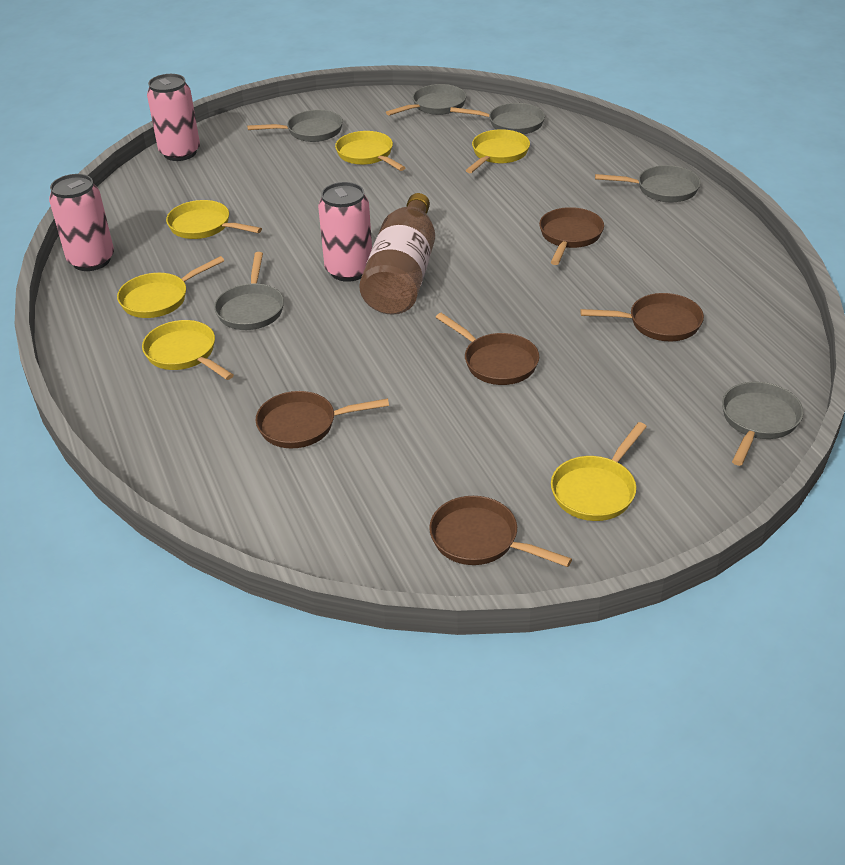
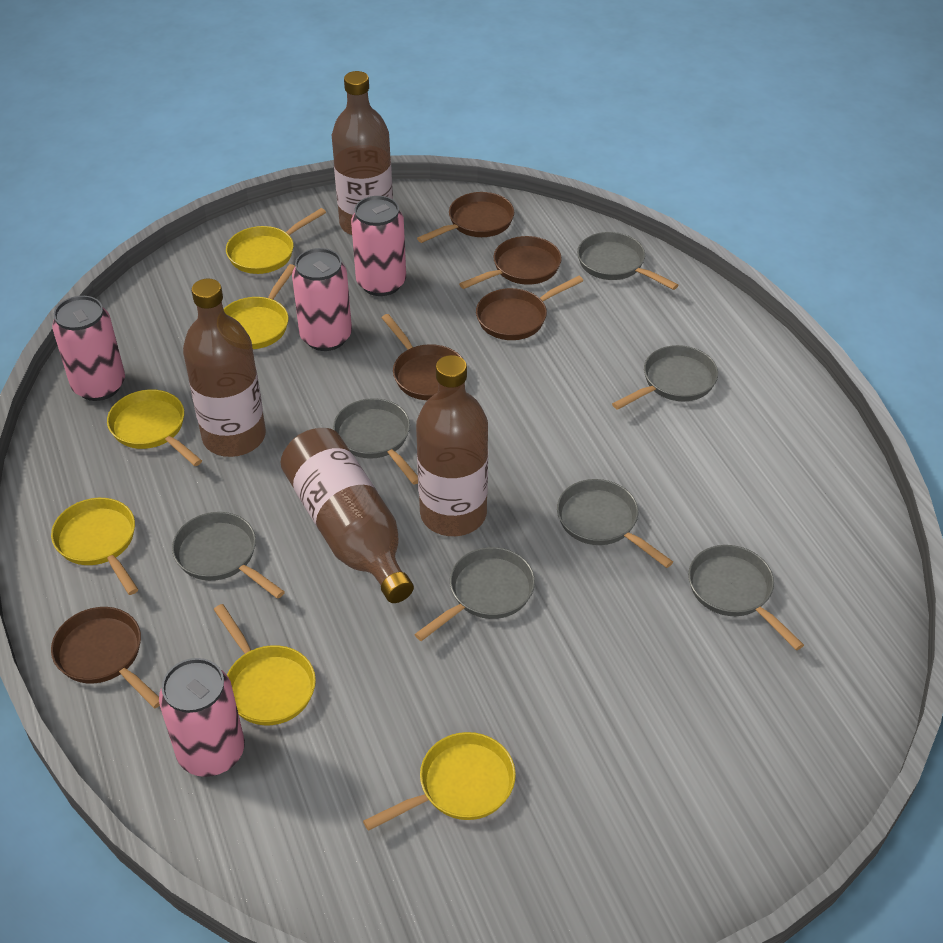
brown bottle: [359,193,435,315] = 1 -> [183,279,266,457] [280,428,414,603] [332,71,393,235] [416,355,488,536] = 4
grey pan: [214,252,284,330] [247,110,343,142] [386,84,466,116] [450,103,545,135] [595,165,701,203] [722,382,803,466] = 6 -> [172,512,285,599] [333,398,418,485] [414,547,535,641] [557,479,673,568] [577,232,678,290] [612,345,718,410] [688,545,804,650] = 7
pink can: [49,174,114,271] [147,74,200,161] [318,182,372,282] = 3 -> [52,296,125,401] [159,658,245,777] [292,248,352,351] [351,196,406,296] = 4

